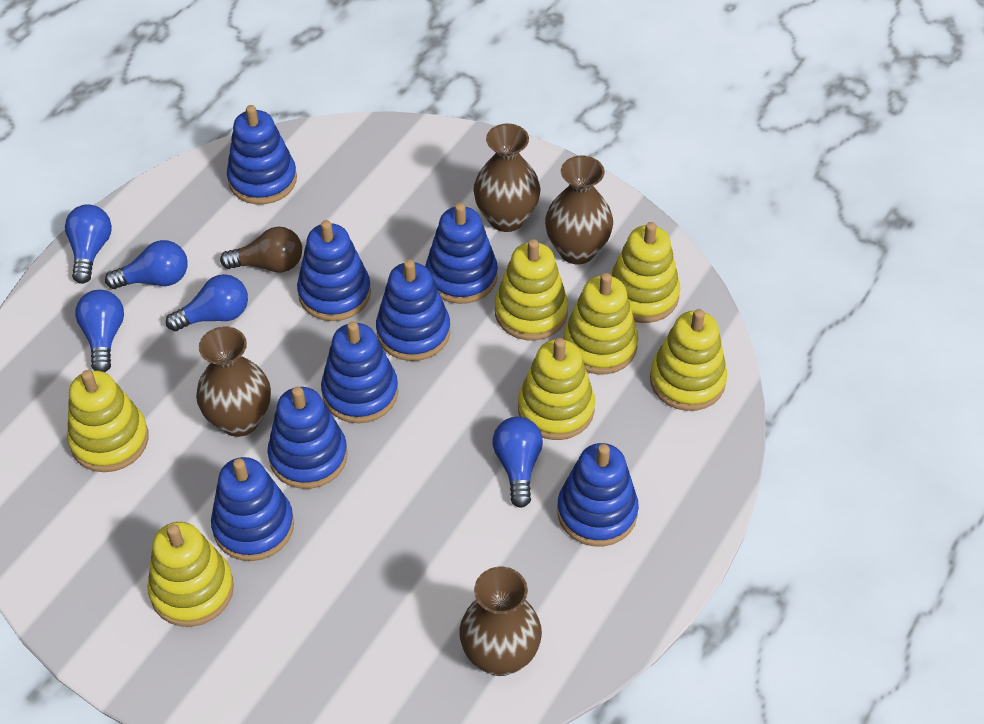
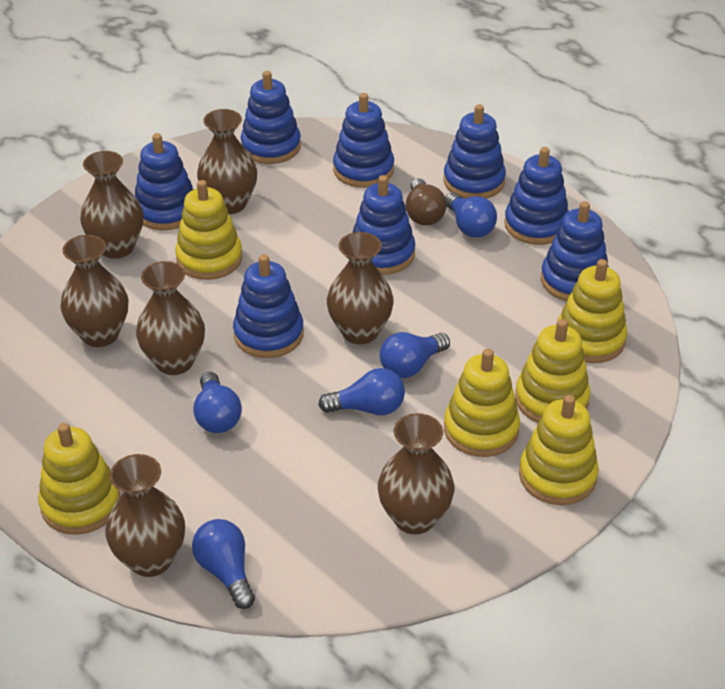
brown vase: [196,327,271,437] [459,566,542,676] [474,123,541,232] [545,156,613,264] = 4 -> [61,235,128,347] [80,151,143,259] [106,454,185,577] [136,261,205,375] [197,109,257,214] [327,232,394,344] [378,413,454,535] = 7
yellow stacking toy: [67,370,149,472] [147,522,234,627] [495,239,568,340] [518,338,595,440] [563,273,638,375] [610,222,680,323] [650,309,727,411] = 7 -> [38,423,120,535] [175,180,242,280] [444,348,520,457] [515,319,590,423] [519,395,599,505] [556,259,627,363] = 6

